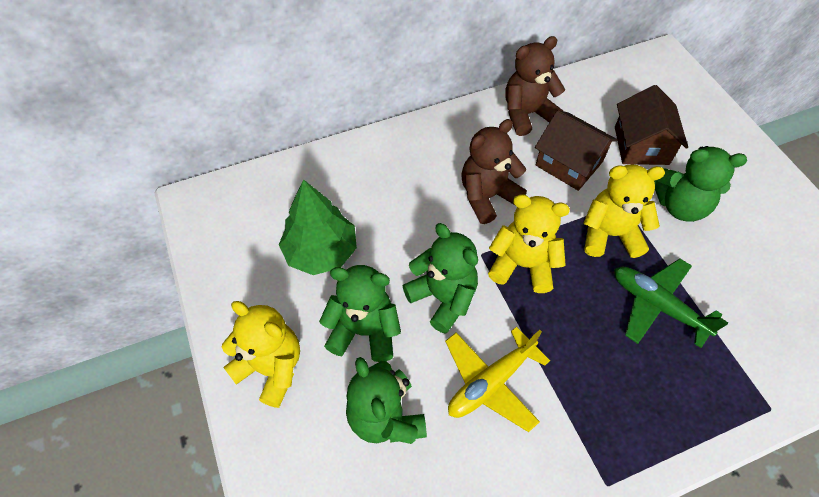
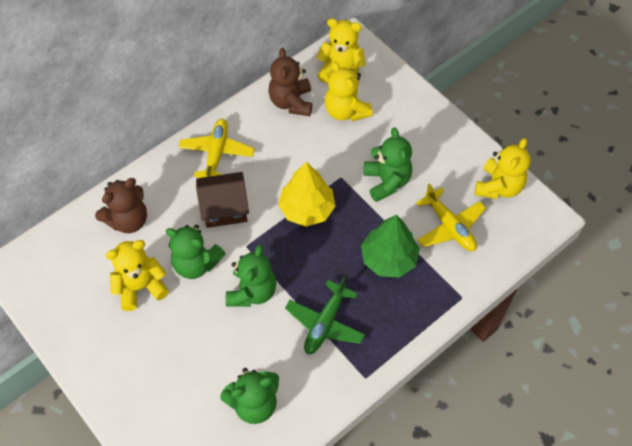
brown house: [535,110,617,191] [615,85,688,165] = 2 -> [196,172,249,228] = 1
yellow plane: [445,327,550,432] = 1 -> [178,119,254,178] [416,184,486,251] = 2
yellow teddy bear: [222,301,300,408] [488,194,570,293] [583,164,665,258] = 3 -> [105,240,169,311] [316,18,366,85] [325,61,373,121] [475,138,531,199] = 4
yellow tree: none = 0 -> [278,162,335,227] = 1

